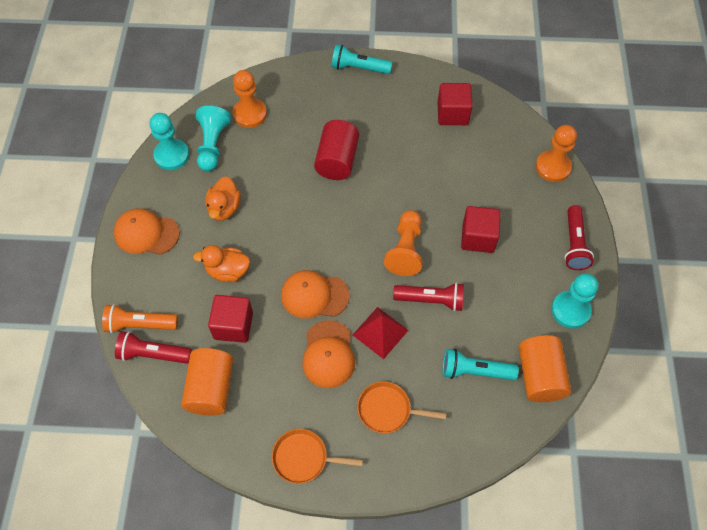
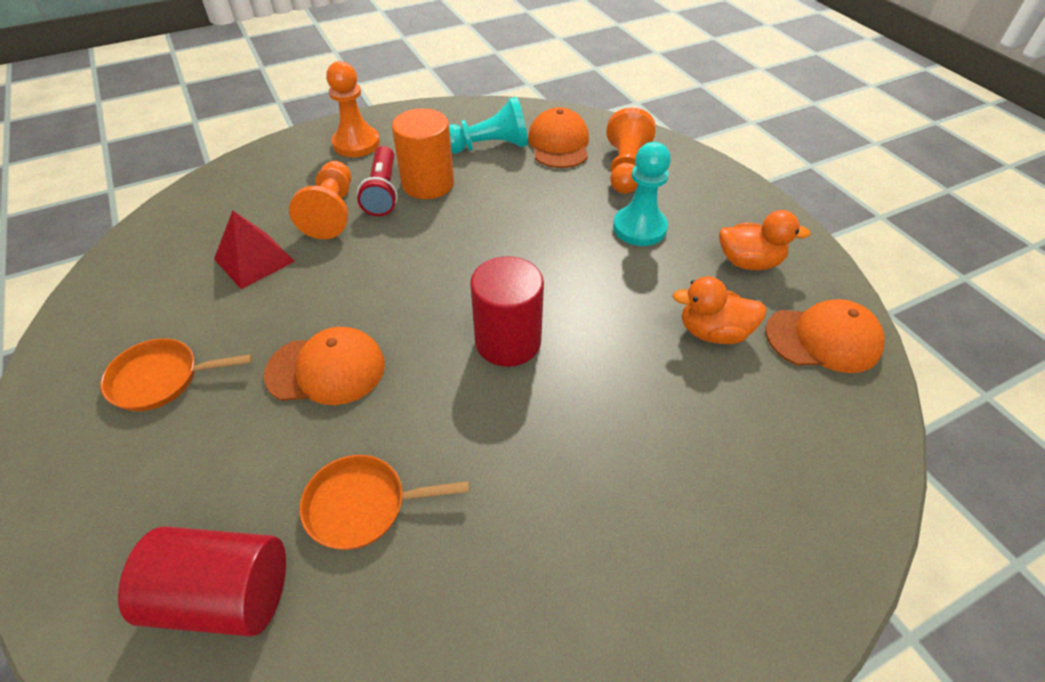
orange cylinder: [181,348,233,416] [519,335,571,402] = 2 -> [392,108,454,199] = 1
orange flashlight: [102,304,178,334] = 1 -> none = 0
red cube: [208,295,253,343] [437,83,473,125] [461,206,501,253] = 3 -> none = 0
red cylinder: [314,120,359,180] = 1 -> [118,526,286,637] [470,256,544,367] = 2
red flashlight: [115,331,192,364] [393,282,464,312] [564,205,594,270] = 3 -> [357,146,398,216] = 1
turquoise flashlight: [332,44,392,74] [443,349,519,380] = 2 -> none = 0
turquoise pawn: [150,113,189,170] [195,106,231,171] [551,273,598,328] = 3 -> [449,97,528,154] [613,142,671,246] = 2

